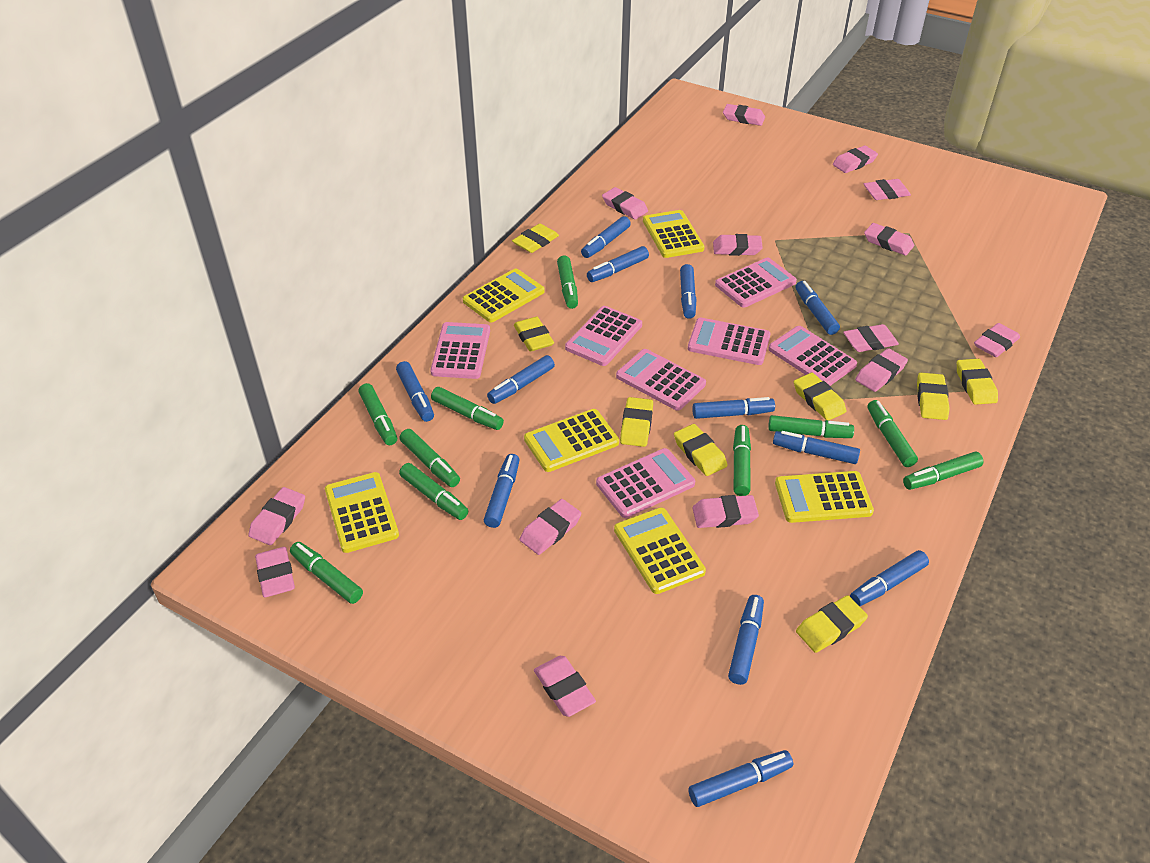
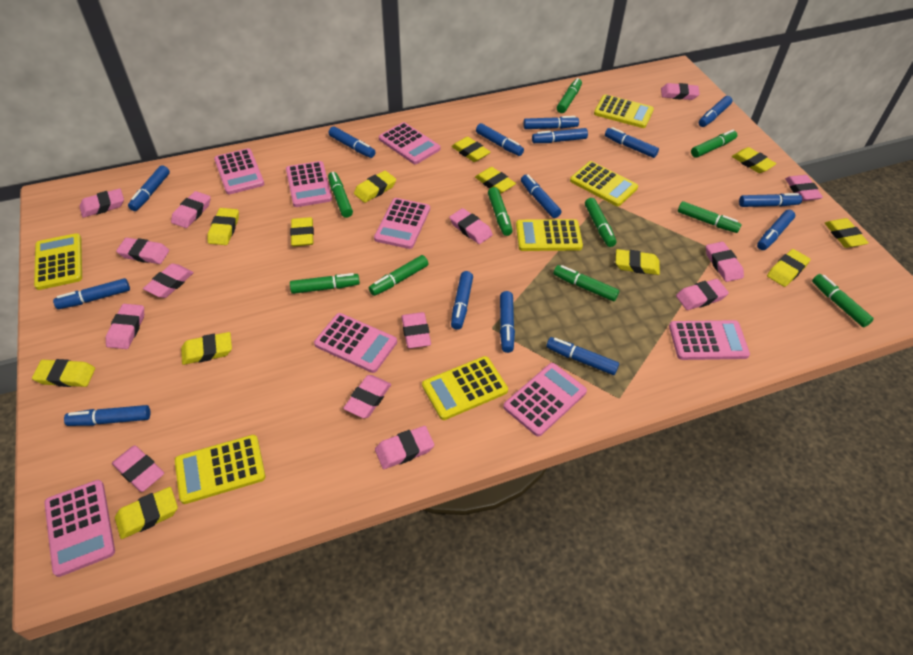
blue marker: [396,361,434,422] [484,454,519,528] [487,355,555,404] [581,216,631,258] [587,246,649,282] [680,264,696,319] [688,750,793,807] [692,397,775,419] [728,595,764,685] [773,431,860,464] [795,281,840,335] [850,550,929,606] = 12 -> [53,278,130,309] [64,405,151,426] [128,165,170,211] [329,126,375,158] [451,271,473,330] [476,123,524,156] [500,291,515,353] [521,175,561,218] [524,116,579,129] [532,128,588,143] [546,337,619,375] [605,127,659,158] [699,96,732,127] [739,193,802,207] [757,210,795,250] = 15
pink calculator: [430,322,490,379] [565,306,642,366] [596,448,695,518] [616,349,706,411] [688,318,771,365] [715,258,797,308] [768,326,857,386] = 7 -> [44,480,115,577] [214,148,264,194] [286,161,332,207] [314,313,397,373] [374,198,430,249] [379,122,440,164] [503,363,587,437] [669,320,750,360] = 8
yellow eraser: [512,224,559,253] [514,317,554,352] [620,397,653,447] [674,424,727,476] [794,373,846,420] [796,595,868,653] [917,373,950,420] [957,359,998,405] = 8 -> [32,359,95,387] [115,487,178,539] [181,332,232,365] [208,208,239,245] [290,217,314,246] [354,171,396,203] [452,137,490,162] [475,167,516,194] [616,249,660,275] [732,147,776,173] [767,249,811,287] [825,218,869,248] = 12

